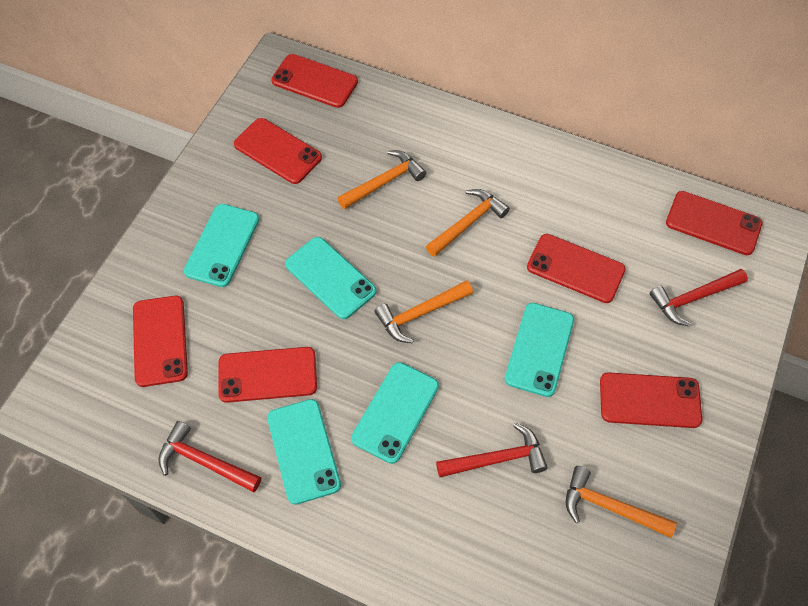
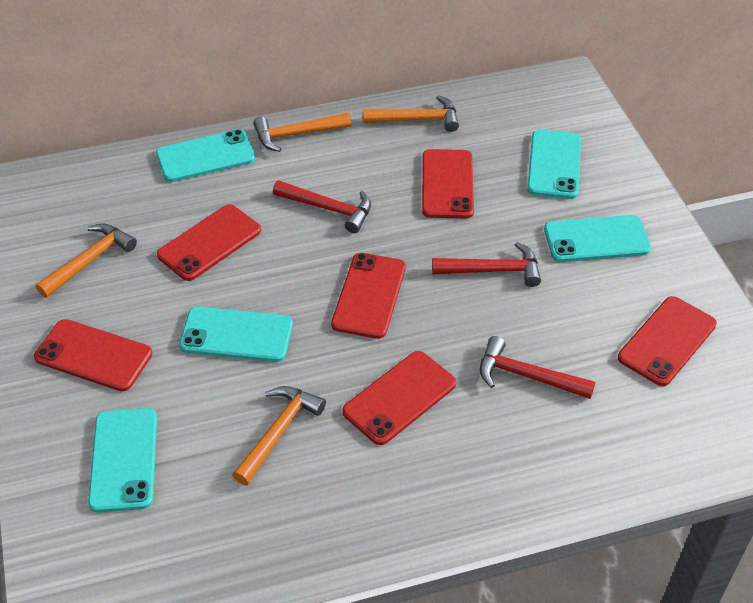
red phone: [133,296,188,387] [218,347,317,403] [234,118,322,184] [271,54,358,108] [527,234,626,303] [600,372,702,428] [666,191,762,255] = 7 -> [34,319,152,391] [157,204,261,281] [331,253,406,339] [342,351,456,445] [422,149,474,219] [618,296,717,386] = 6

